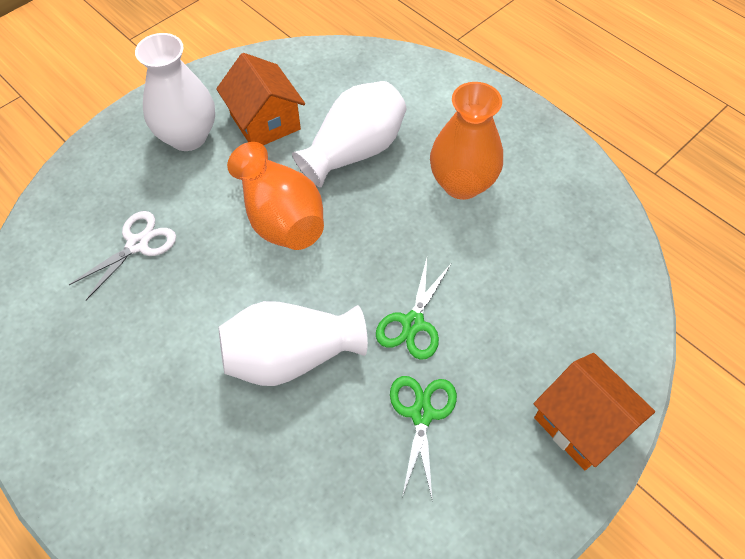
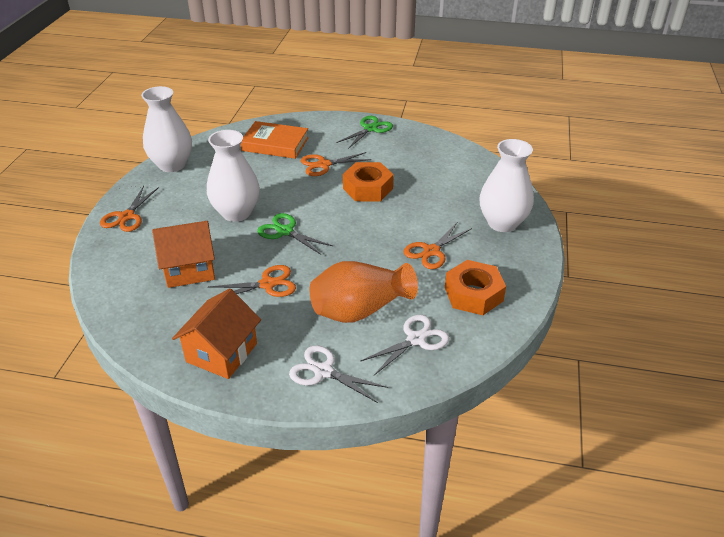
orange book: none = 0 -> [241,121,309,159] = 1
orange nut: none = 0 -> [343,162,394,201] [445,260,506,315] = 2
orange scissors: none = 0 -> [100,186,159,232] [209,265,296,297] [301,152,371,176] [404,223,472,269] = 4
orange vase: [227,142,324,250] [430,82,503,200] = 2 -> [310,261,418,323] = 1
white scissors: [69,211,176,300] = 1 -> [289,345,388,403] [361,315,449,375] = 2

